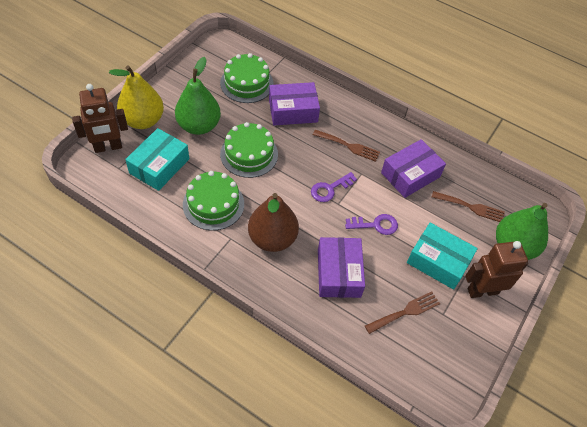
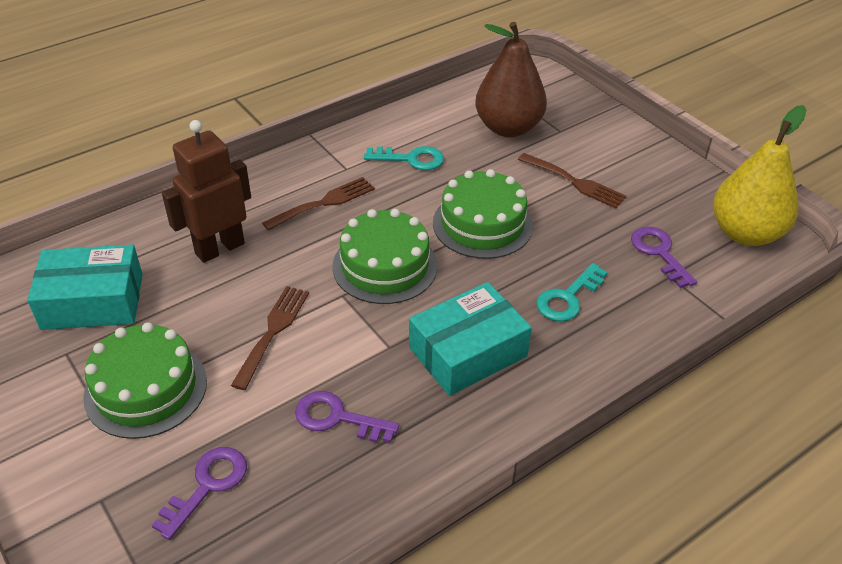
brown robot: [72,84,128,153] [465,241,528,298] = 2 -> [162,120,251,263] = 1
green pear: [175,57,221,135] [496,203,548,260] = 2 -> none = 0
purple box: [269,82,320,125] [318,237,365,298] [381,139,446,198] = 3 -> none = 0
purple key: [311,172,357,202] [345,214,398,235] = 2 -> [152,447,247,540] [295,391,399,443] [631,226,697,288] = 3
turquoise key: none = 0 -> [364,146,444,170] [536,263,607,322] = 2

